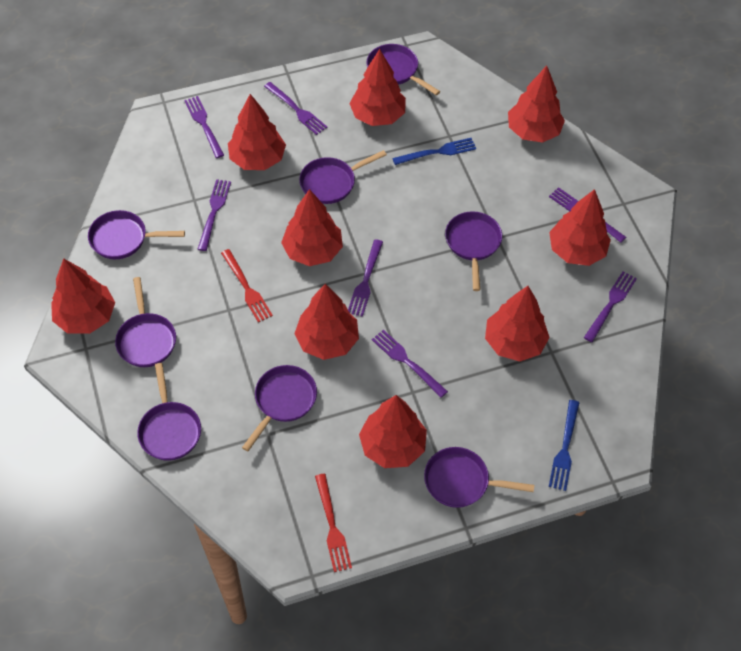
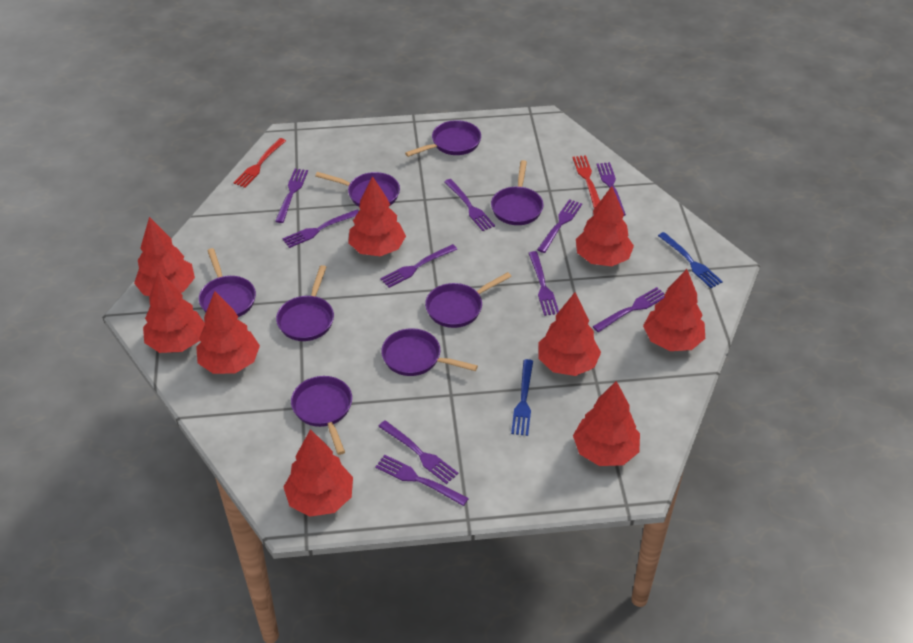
purple fork: [184,96,224,158] [198,179,231,251] [264,82,327,135] [348,239,383,317] [372,330,448,398] [549,187,626,243] [584,272,637,342] = 7 -> [275,169,308,223] [282,209,359,248] [375,455,469,506] [378,420,458,484] [380,244,457,288] [444,179,495,231] [529,251,559,316] [537,199,582,253] [592,287,665,332] [596,162,626,216] = 10

